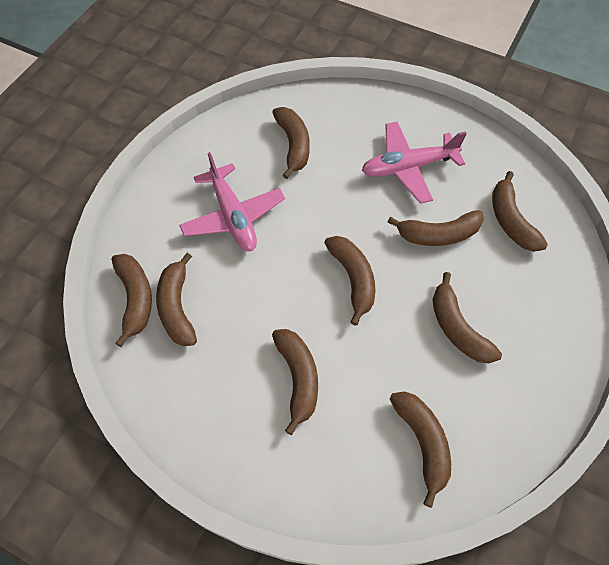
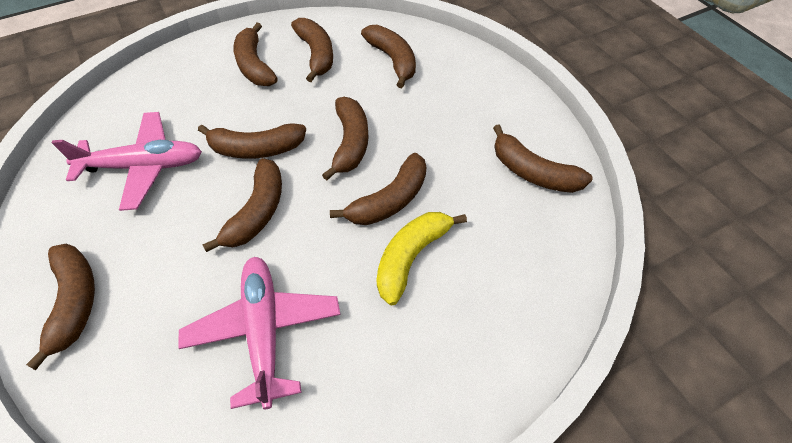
yellow banana: none = 0 -> [376,212,467,305] = 1

